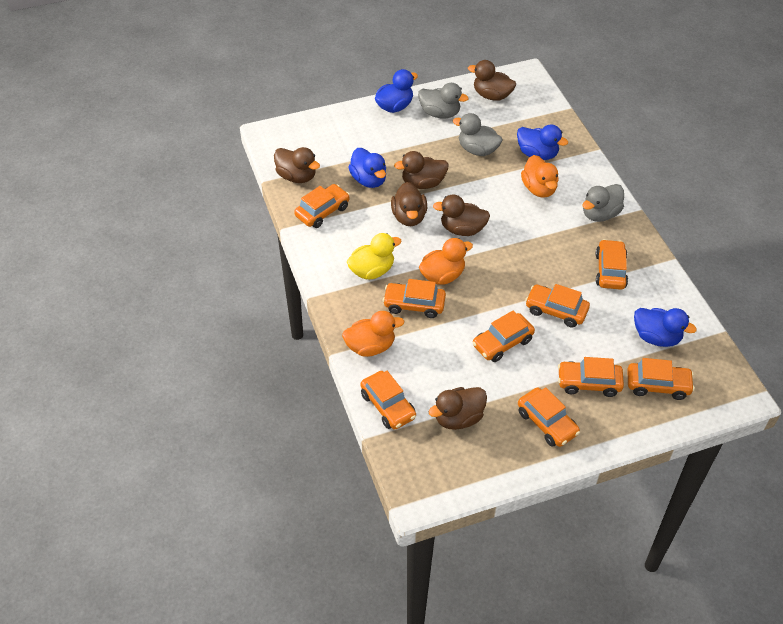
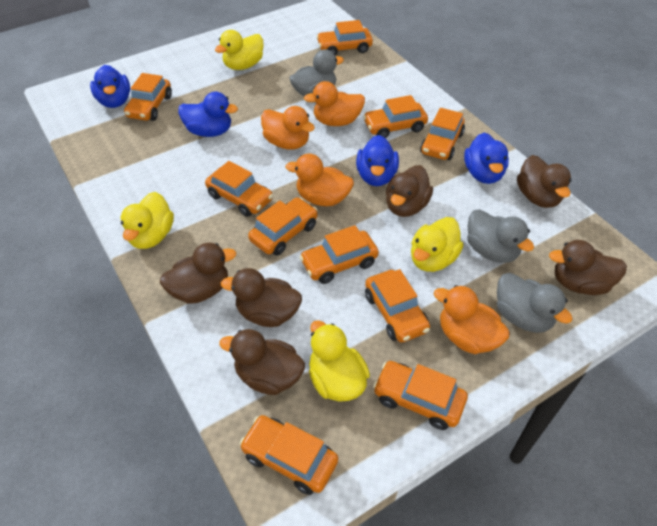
orange car: [294,184,350,228] [360,371,416,430] [383,279,446,318] [472,311,535,362] [518,387,580,447] [525,284,590,328] [558,357,624,397] [595,239,628,290] [627,358,695,400] = 9 -> [124,73,172,121] [205,161,273,217] [240,415,338,495] [248,197,318,256] [300,225,379,284] [316,20,373,55] [363,95,428,138] [365,269,430,343] [373,361,468,430] [420,108,465,160] = 10
orange duck: [342,311,404,357] [419,238,473,285] [521,155,559,197] = 3 -> [261,106,315,149] [285,153,354,206] [304,81,365,126] [434,285,510,354] = 4
yellow duck: [347,233,402,279] = 1 -> [121,192,174,249] [215,30,263,70] [309,320,370,402] [411,217,463,272] = 4

